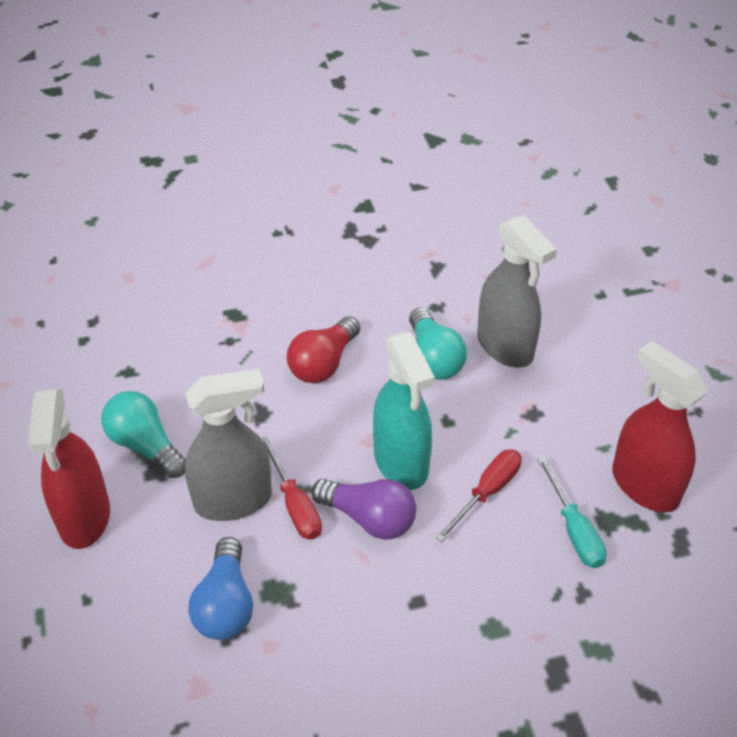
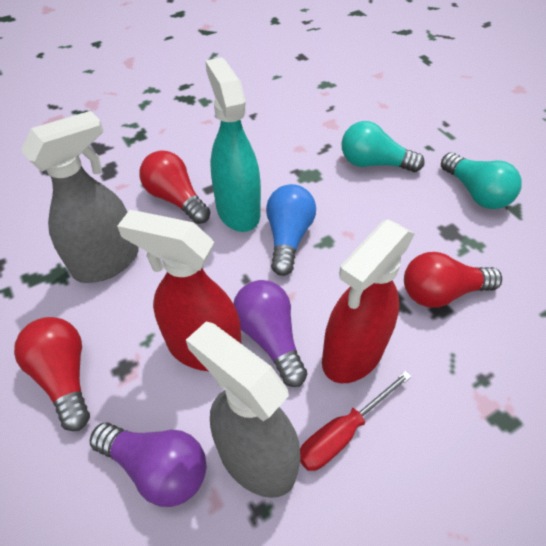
purple light bulb: [311,479,416,540] = 1 -> [90,422,206,507] [233,280,307,387] = 2
red light bulb: [287,316,360,383] = 1 -> [14,317,90,431] [140,151,211,224] [404,252,502,308] = 3
red screwdriver: [261,436,322,540] [435,449,522,542] = 2 -> [300,371,412,471] = 1
turquoise screwdriver: [537,457,607,568] = 1 -> none = 0

